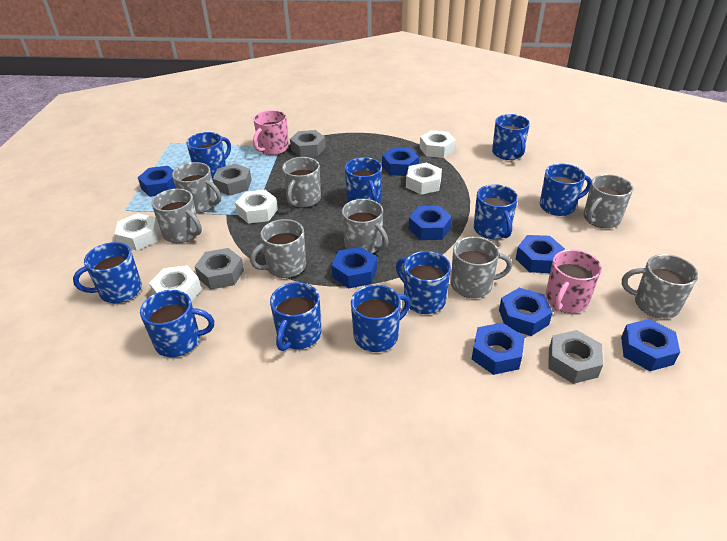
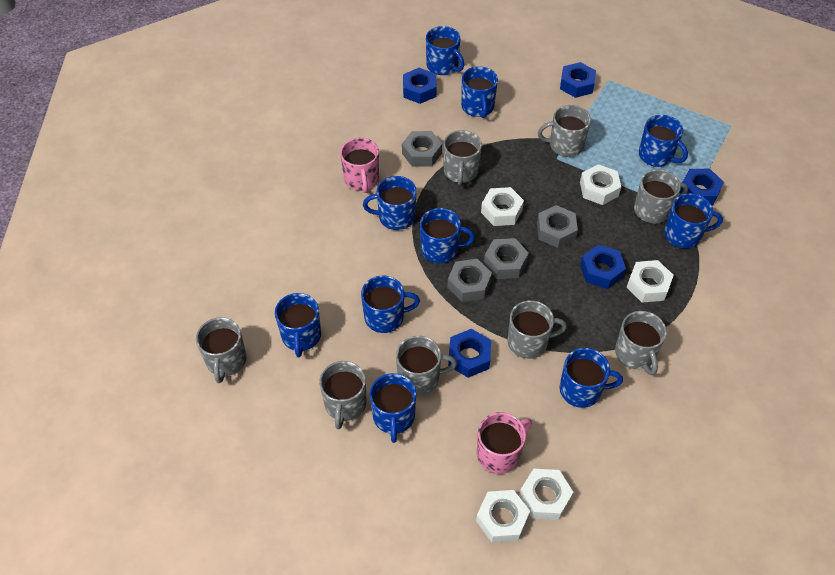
blue nut: [138,166,176,197] [332,247,377,289] [382,147,419,176] [409,206,452,240] [472,323,525,375] [499,288,553,336] [516,235,565,273] [621,319,680,371] = 8 -> [403,68,437,104] [448,329,491,378] [560,62,596,98] [580,245,626,289] [679,169,724,205] = 5

